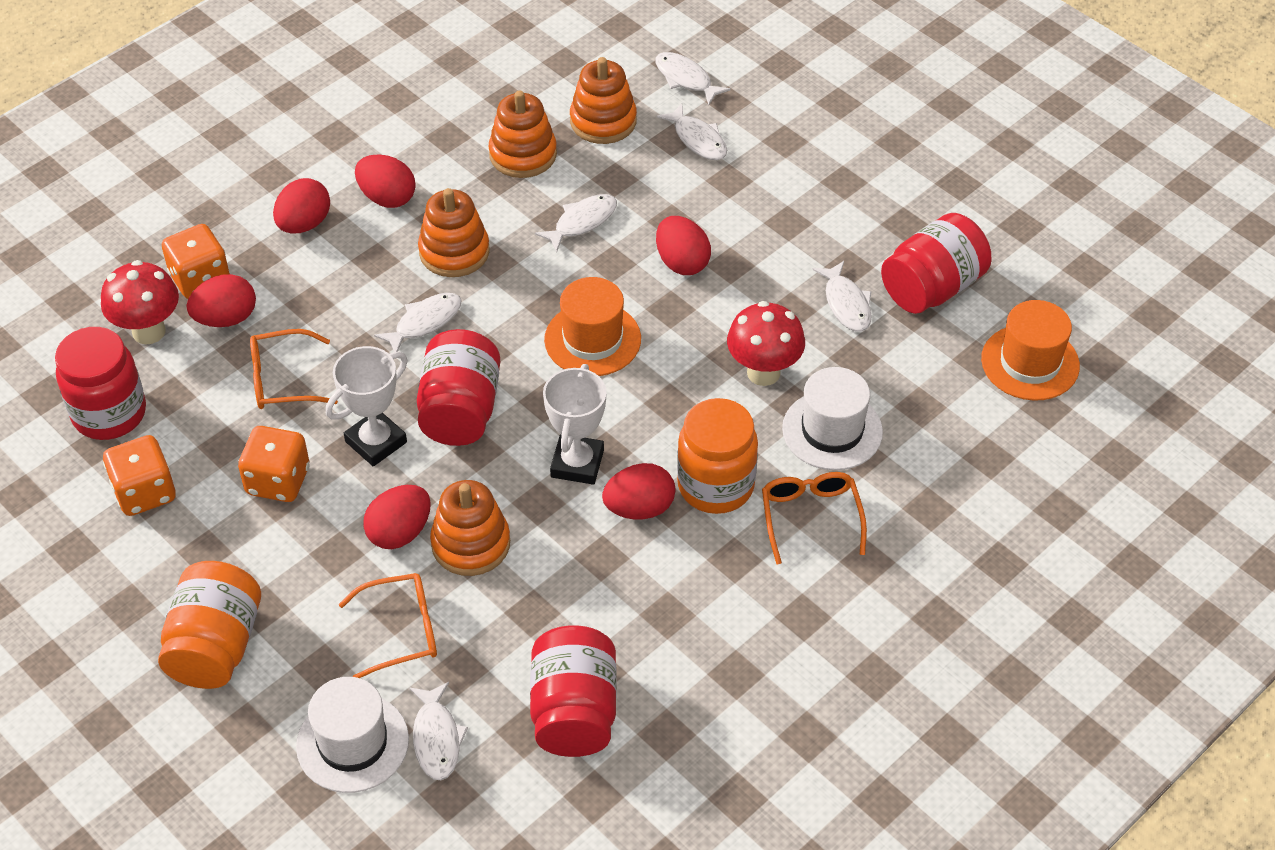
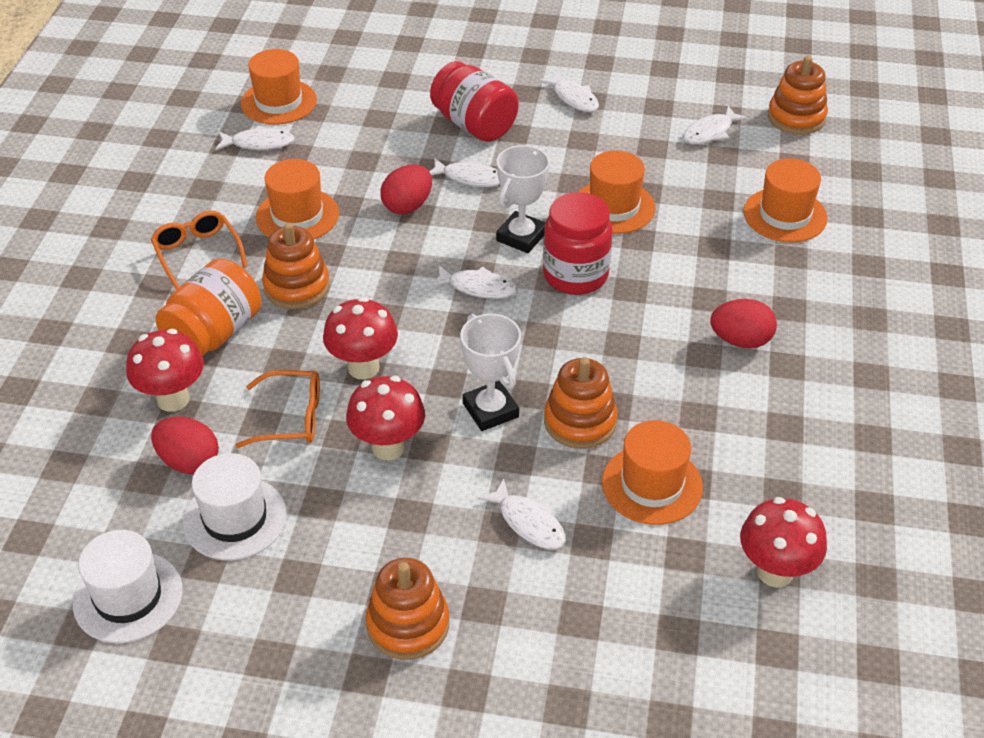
orange dice: [103,435,176,516] [162,224,230,299] [238,426,309,502] = 3 -> none = 0
orange glasses: [250,329,338,409] [339,573,437,678] [762,472,867,565] = 3 -> [151,211,247,290] [235,370,320,448] = 2
orange hat: [544,277,641,376] [981,300,1080,401] = 2 -> [241,49,317,125] [256,159,339,239] [578,150,655,234] [602,420,703,525] [743,158,828,242] = 5
orange jar: [158,561,261,689] [677,398,758,514] = 2 -> [155,258,262,356] = 1
red egg: [187,274,256,327] [273,178,330,233] [355,155,416,208] [363,485,431,549] [602,463,675,520] [656,216,711,275] = 6 -> [151,417,219,474] [380,164,432,215] [710,299,777,349] = 3
red jar: [55,327,146,440] [417,329,500,446] [530,625,617,757] [881,213,992,314] = 4 -> [430,61,518,142] [543,192,613,295] = 2
red mushroom: [101,260,179,344] [727,301,805,386] = 2 -> [126,329,204,412] [323,297,398,379] [346,376,425,460] [740,497,827,588] = 4

